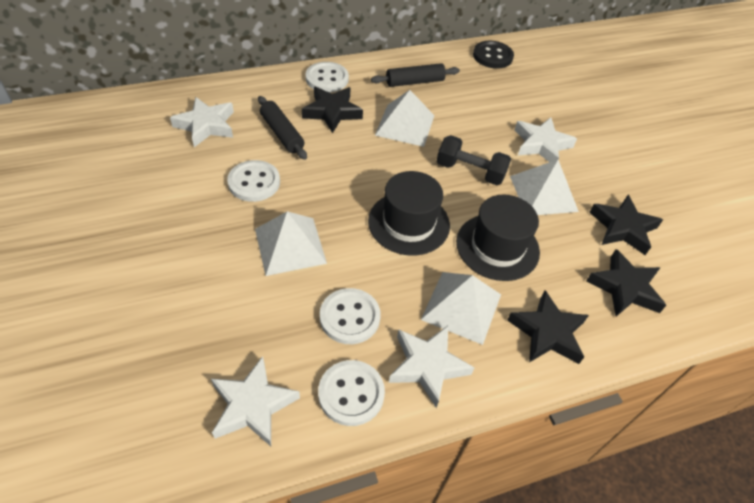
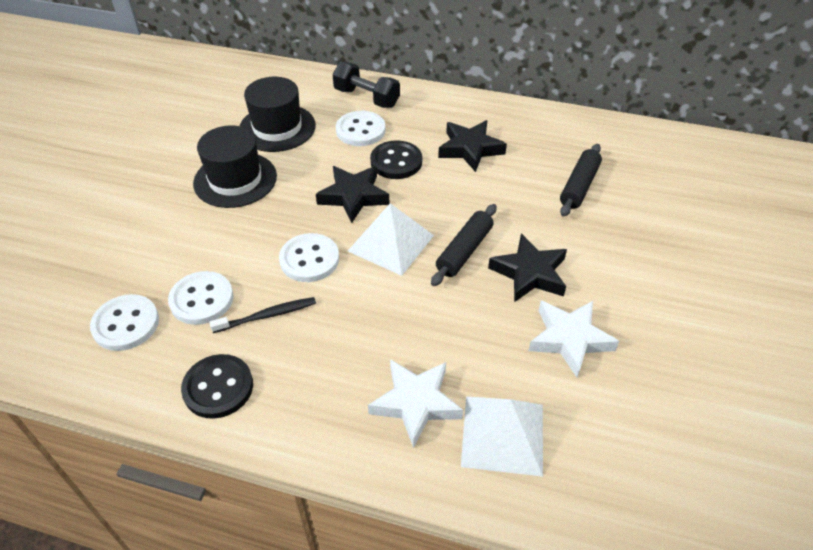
black button: [473,41,514,69] = 1 -> [181,354,253,419] [370,140,422,179] = 2
black star: [302,87,363,133] [507,290,589,364] [586,249,666,317] [589,195,663,255] = 4 -> [316,166,389,223] [438,120,507,172] [488,233,567,302] = 3
black toothbrush: none = 0 -> [209,297,316,333] = 1
white pyramid: [255,211,327,276] [375,90,435,147] [421,272,501,345] [510,160,579,215] = 4 -> [348,203,434,276] [461,397,543,477] = 2
white star: [170,97,234,147] [211,356,300,446] [389,326,475,408] [515,117,577,162] = 4 -> [368,359,463,448] [528,301,619,377] = 2

